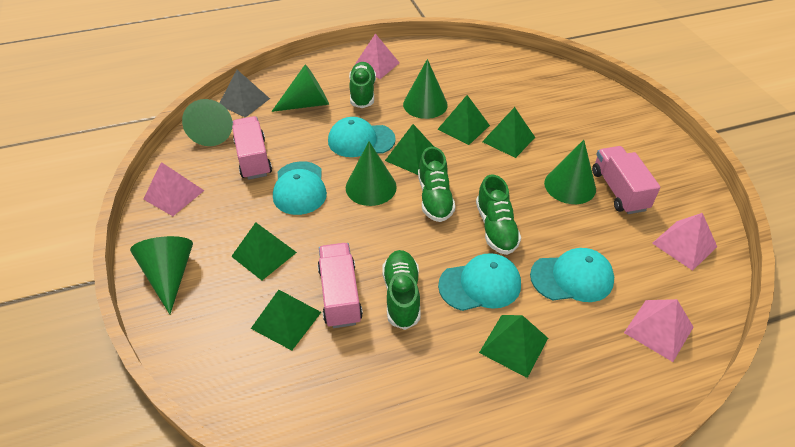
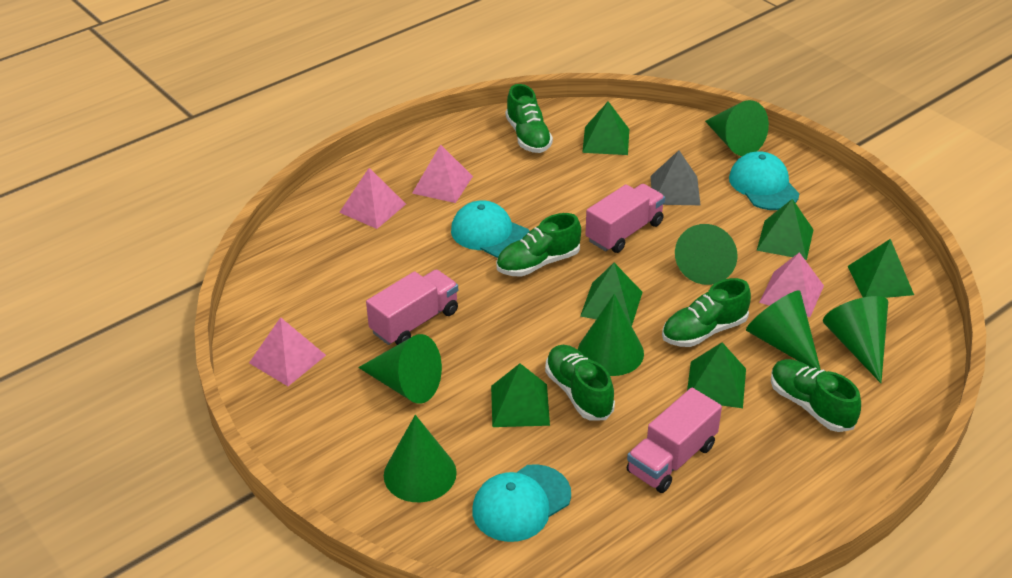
green cone: [130,236,193,314] [182,99,233,146] [271,64,329,112] [346,142,397,206] [403,59,448,119] [544,140,596,204] = 6 -> [358,334,442,404] [384,415,457,502] [578,294,644,376] [675,224,738,285] [705,100,769,156] [746,290,821,370] [823,296,888,383] = 7
green shoe: [349,62,376,108] [382,250,421,330] [418,147,455,222] [476,175,521,255] = 4 -> [496,213,581,277] [506,84,553,153] [545,345,615,421] [662,278,751,347] [771,359,861,432] = 5
turquoise cap: [273,161,327,215] [328,117,396,157] [438,253,521,311] [530,248,614,302] = 4 -> [451,201,529,258] [472,464,571,542] [729,151,799,210] = 3

